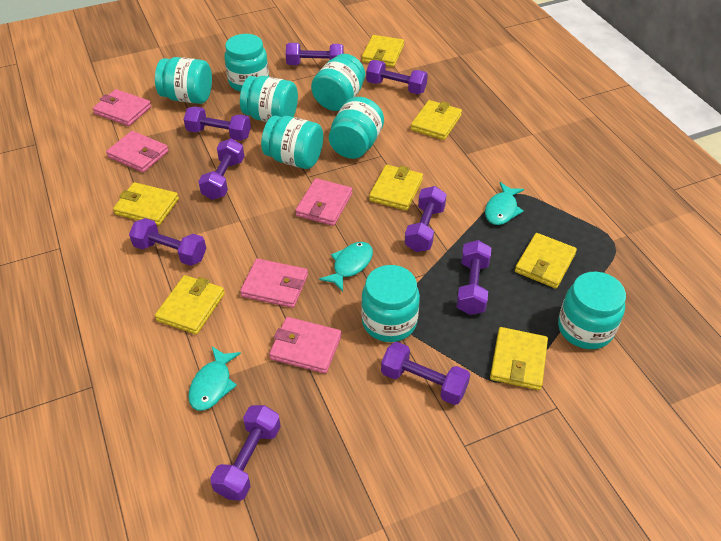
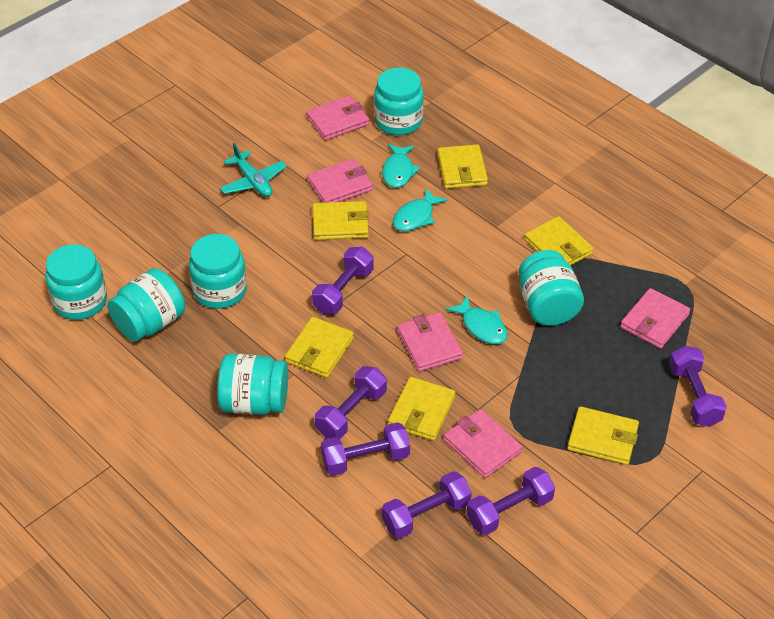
purple dumbbell: [129,218,206,266] [184,106,251,141] [198,138,244,200] [210,405,281,501] [286,43,344,65] [366,60,428,94] [381,342,470,405] [404,186,447,252] [456,240,491,315] = 9 -> [312,247,374,314] [315,366,387,439] [321,422,410,476] [382,471,472,539] [466,467,555,535] [669,345,727,427] = 6
turquoise jar: [155,57,212,104] [224,34,269,92] [240,76,298,122] [261,115,323,169] [311,54,365,111] [329,97,384,159] [361,265,420,342] [558,272,626,349] = 8 -> [45,244,107,320] [107,268,185,342] [189,234,247,309] [217,353,288,415] [374,68,424,135] [519,250,584,326] = 6
turquoise plane: none = 0 -> [220,143,287,197] = 1
yellow wallet: [113,182,179,226] [155,275,225,334] [362,35,404,67] [369,165,423,211] [411,100,462,140] [490,327,548,390] [515,233,577,289] = 7 -> [285,317,354,378] [313,201,369,240] [388,377,455,441] [437,144,488,189] [524,216,593,266] [567,406,639,465] = 6

